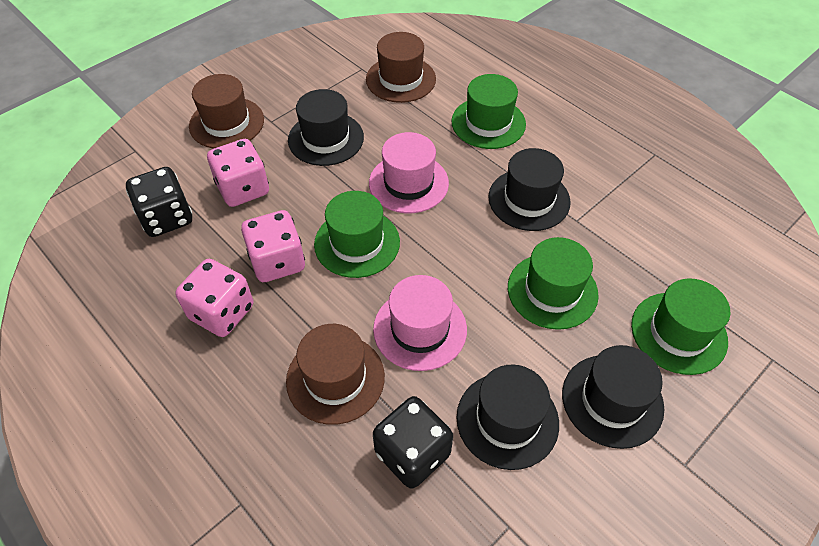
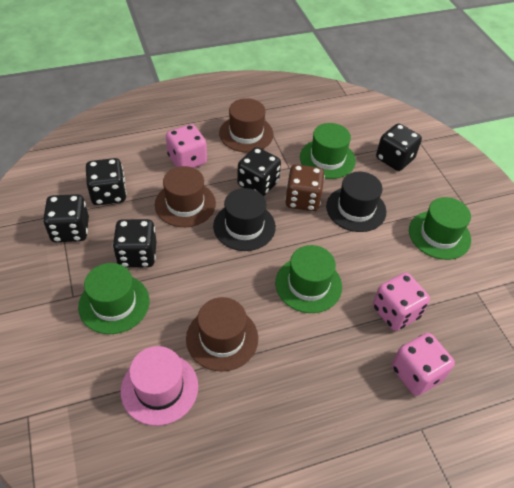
black dice: [126,167,192,237] [373,396,453,489] = 2 -> [43,194,89,242] [86,158,127,205] [113,219,156,268] [237,147,281,196] [376,123,422,171] = 5
black hat: [288,89,364,166] [457,365,559,470] [488,148,571,231] [562,345,665,449] = 4 -> [213,188,276,251] [326,172,386,232] = 2
brown dice: none = 0 -> [285,164,325,211] = 1
pink hat: [369,132,449,213] [373,275,467,371] = 2 -> [121,346,198,426] = 1

